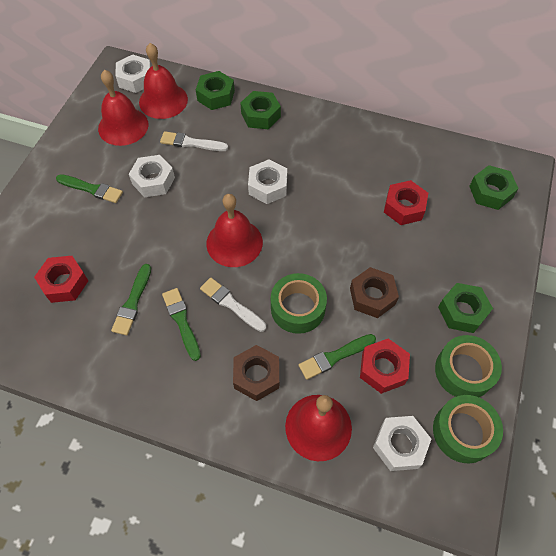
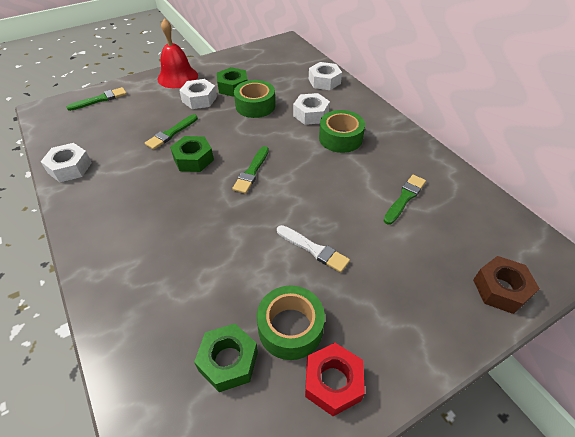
brown nut: [233,345,279,401] [350,267,399,318] = 2 -> [473,256,540,314] = 1
green nut: [196,71,235,110] [240,91,281,129] [438,283,493,333] [469,165,519,210] = 4 -> [170,136,214,172] [194,324,258,392] [217,67,248,97] = 3
red bell: [98,70,148,146] [139,43,188,119] [206,194,263,267] [285,395,352,461] = 4 -> [157,18,198,88] = 1
red nut: [34,256,88,303] [360,338,410,394] [384,180,428,225] = 3 -> [305,343,365,416] = 1
white brush: [160,131,228,151] [200,277,266,332] = 2 -> [277,225,350,273] = 1

